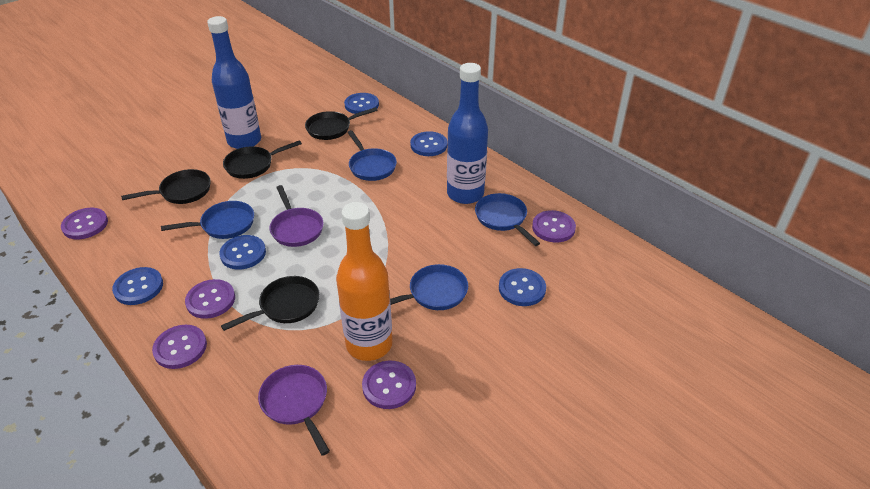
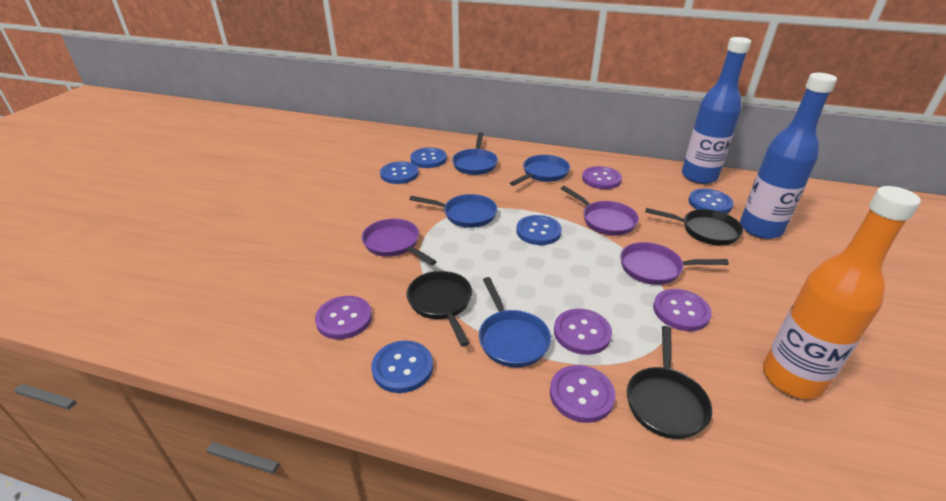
black pan: [121,169,211,204] [221,276,320,331] [223,140,302,179] [305,107,378,140] = 4 -> [407,271,472,346] [627,326,712,439] [645,208,743,246] = 3
purple pan: [258,365,330,456] [270,185,324,247] = 2 -> [362,219,437,265] [561,186,639,236] [620,242,729,285] = 3

